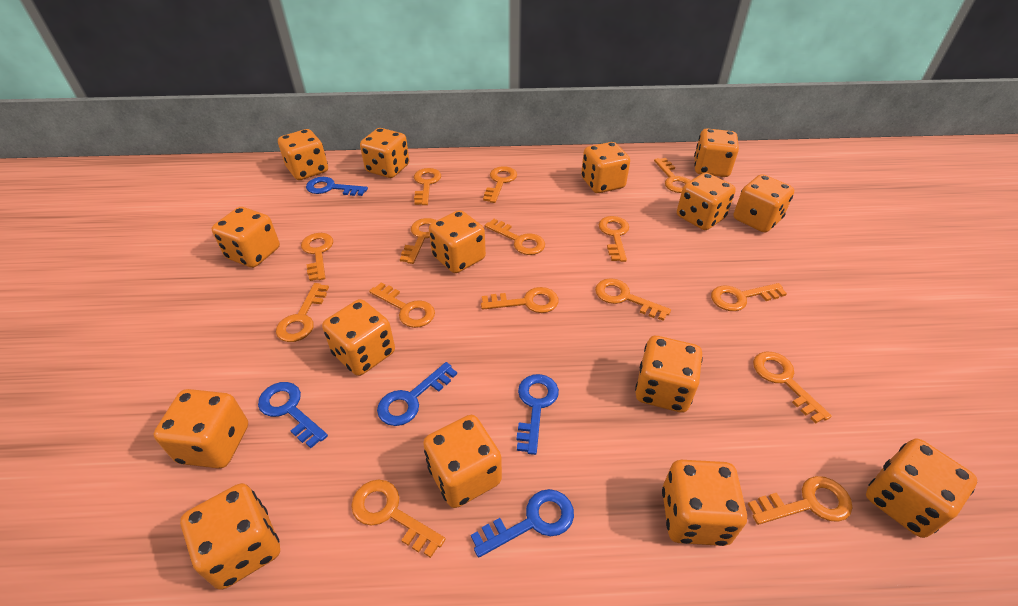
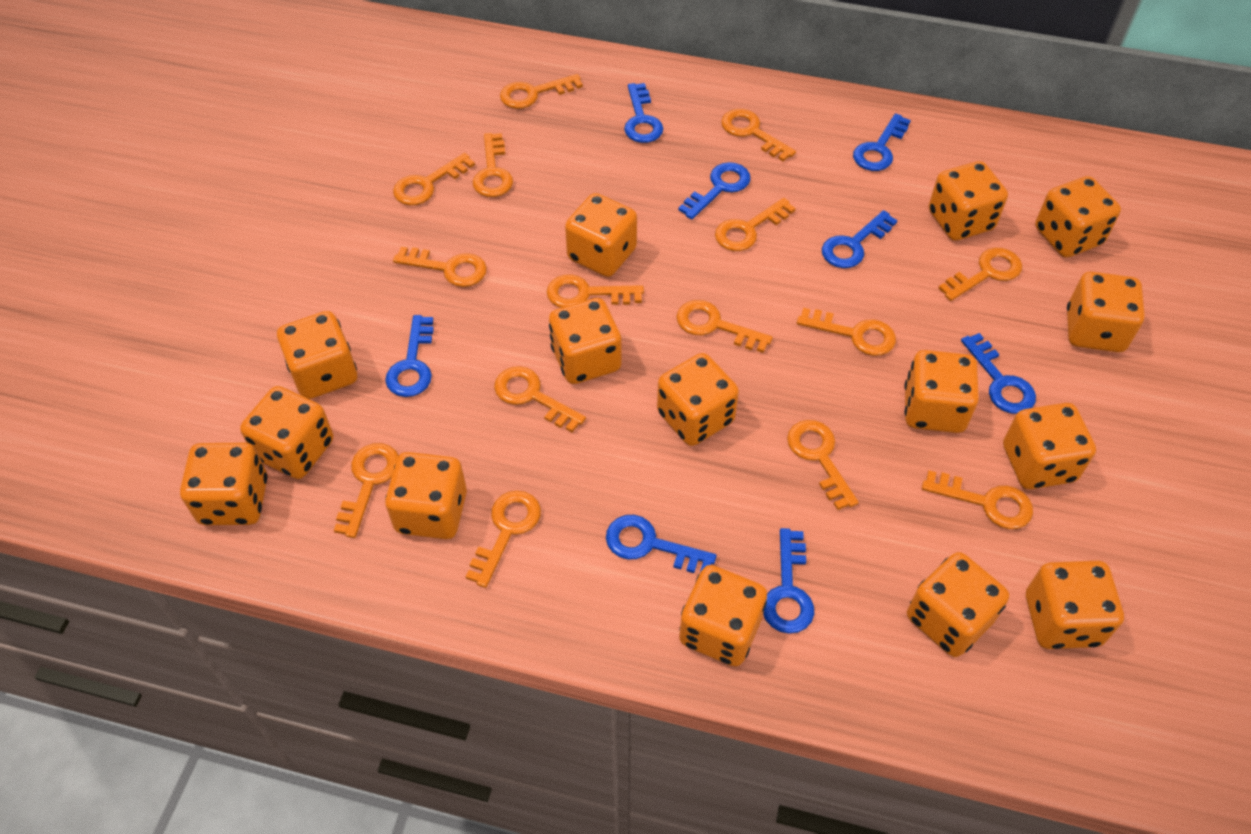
blue key: [258,382,328,448] [306,177,368,196] [377,362,457,426] [471,489,574,558] [516,374,559,455] = 5 -> [385,315,434,397] [606,515,717,573] [624,83,663,143] [678,162,751,220] [763,528,814,634] [822,210,897,268] [853,113,911,171] [961,333,1036,414] = 8

